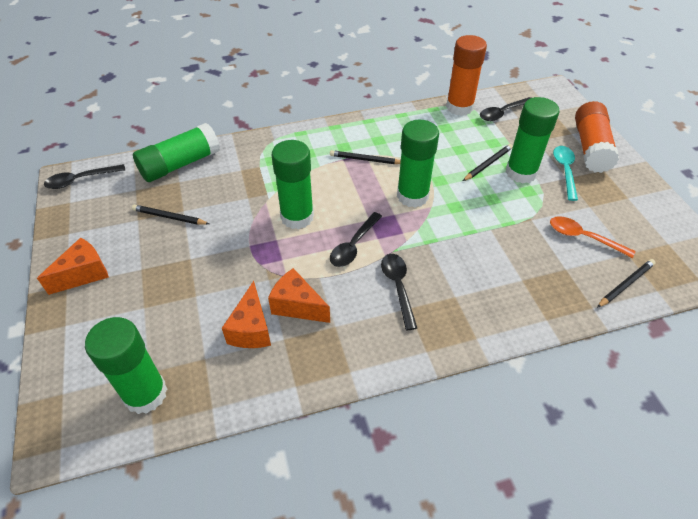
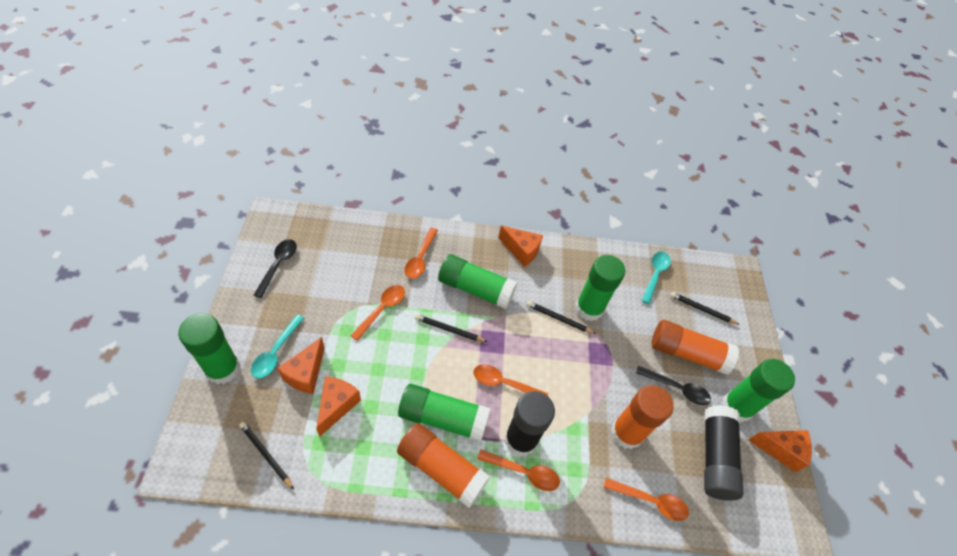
black glue stick: none = 0 -> [505,391,555,456] [704,405,744,501] = 2
black spoon: [44,164,125,189] [330,212,382,267] [381,254,417,330] [480,97,531,121] = 4 -> [253,239,297,298] [636,365,711,405] = 2
orange cheese: [37,238,109,295] [222,281,271,348] [268,268,330,323] = 3 -> [278,337,325,394] [316,376,361,437] [498,226,543,267] [749,430,812,472] = 4
orange glue stick: [446,35,487,116] [575,101,619,173] = 2 -> [397,423,490,508] [611,385,674,449] [652,320,739,375] = 3
orange spoon: [550,216,635,258] = 1 -> [350,285,405,341] [404,228,438,279] [473,364,548,396] [477,450,560,491] [604,478,689,521] = 5
turquoise spoon: [553,146,578,201] = 1 -> [251,314,304,379] [641,251,671,304] = 2

